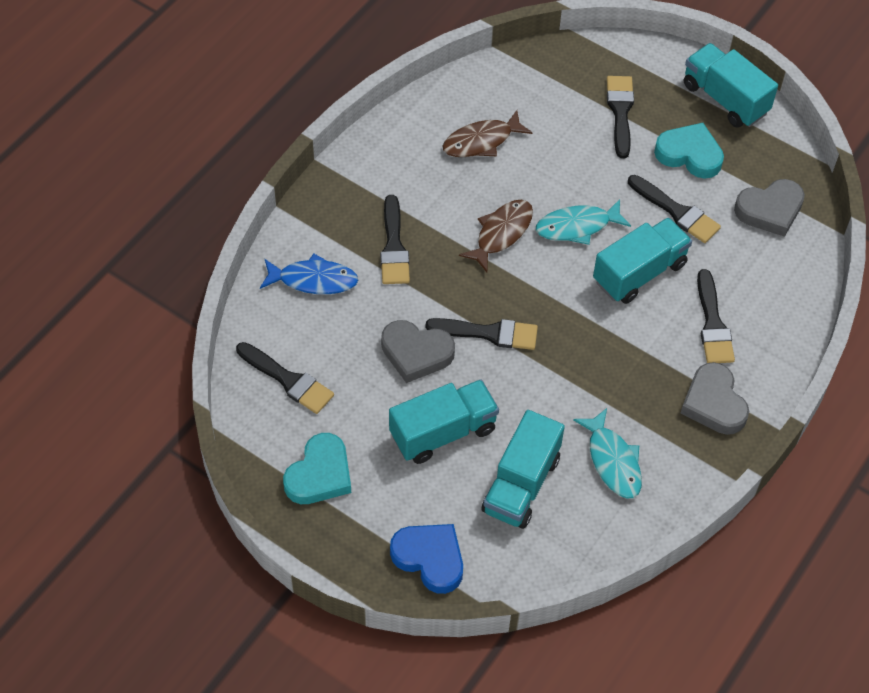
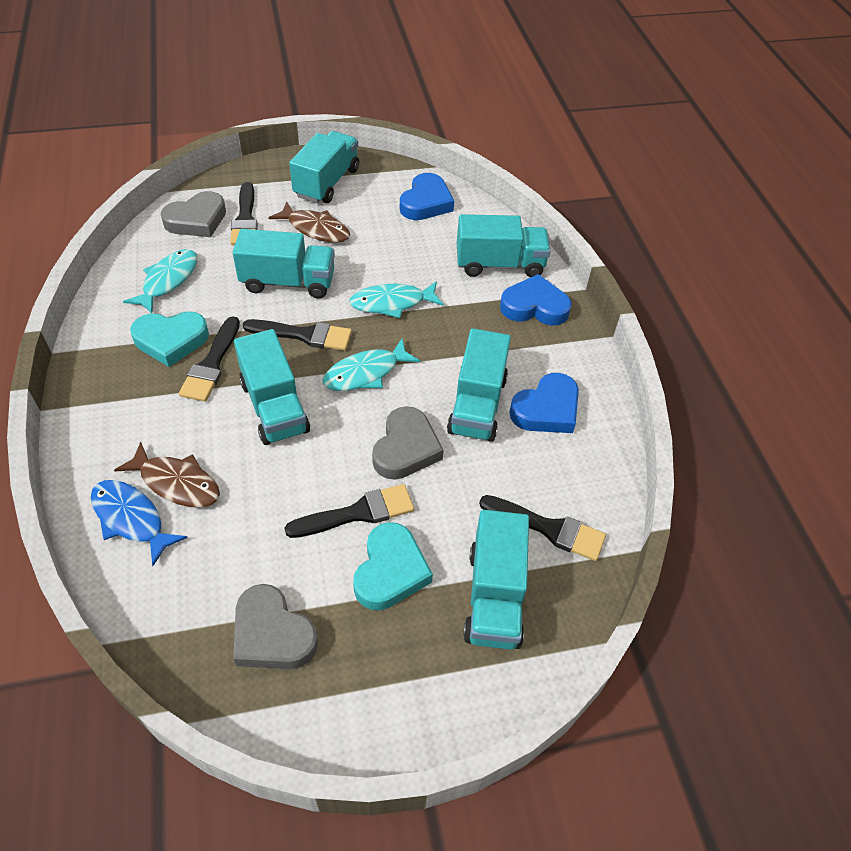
black brush: [236,342,334,414] [380,195,410,284] [425,318,538,350] [607,76,634,158] [628,175,721,243] [697,269,735,363] = 6 -> [179,316,240,402] [230,182,258,245] [243,319,352,351] [285,484,414,538] [479,495,606,561] = 5
blue heart: [390,524,463,594] = 1 -> [400,173,454,220] [500,274,572,325] [509,373,579,433] = 3
turquoise fish: [536,199,631,245] [573,408,642,499] = 2 -> [123,249,197,313] [322,339,420,391] [349,281,444,318] = 3
turquoise truck: [389,380,499,464] [482,410,565,529] [593,217,692,304] [684,43,778,128] = 4 -> [232,229,335,298] [234,329,310,445] [289,131,359,203] [447,328,511,442] [457,214,550,278] [463,510,529,650] = 6

